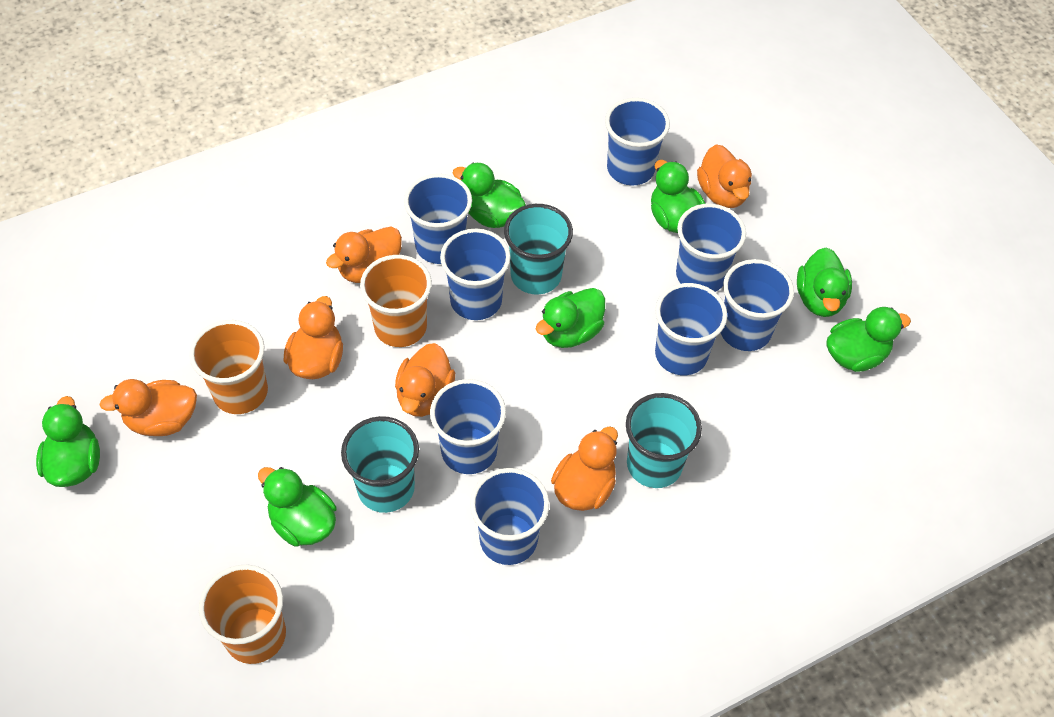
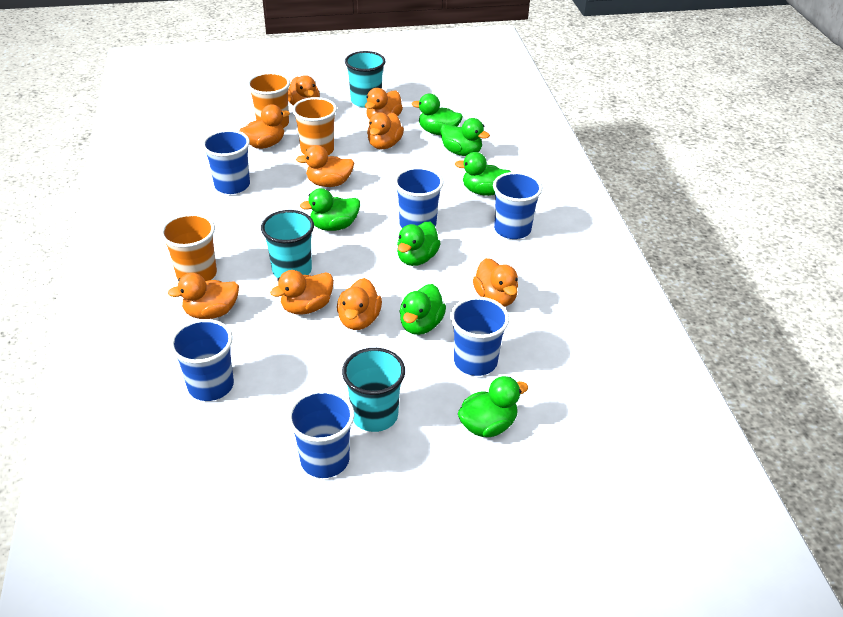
blue cup: [404,174,472,264] [430,379,506,474] [440,229,511,320] [470,468,549,565] [605,98,670,185] [655,283,727,375] [676,204,746,292] [721,259,794,351] = 8 -> [170,319,234,401] [202,130,250,194] [288,390,354,478] [394,167,444,228] [450,297,509,376] [493,172,542,239] = 6
orange duck: [99,379,197,436] [284,296,343,379] [326,227,402,283] [395,343,455,417] [551,426,618,511] [697,144,752,208] = 6 -> [168,273,239,319] [239,104,290,149] [270,270,334,315] [288,75,320,106] [296,145,354,187] [337,278,382,330] [365,88,403,120] [367,112,404,149] [473,258,518,307] = 9

